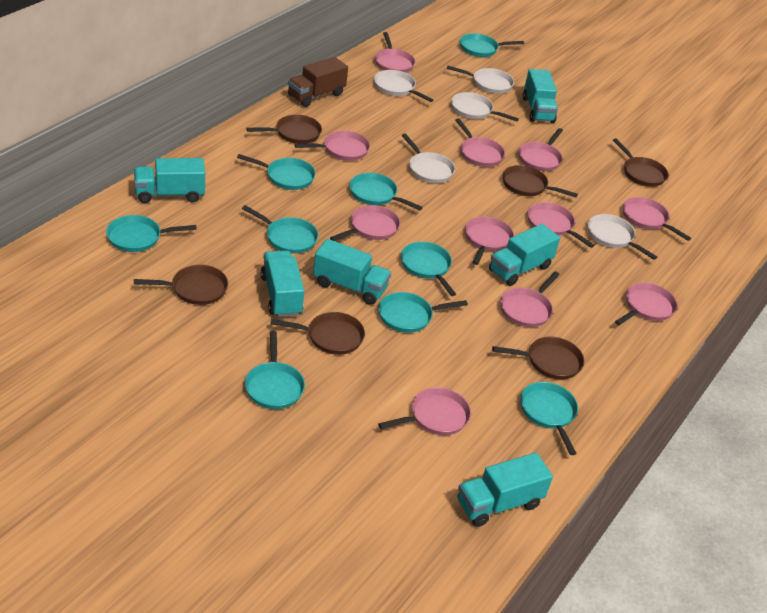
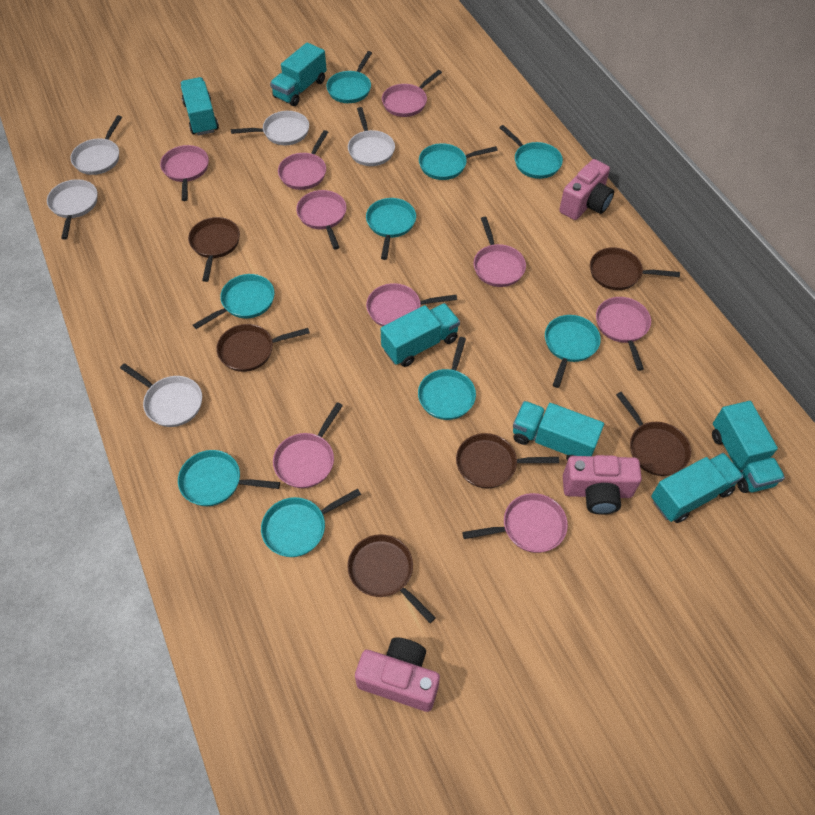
brown truck: [288,57,348,107] = 1 -> none = 0
pink camera: none = 0 -> [355,637,440,712] [559,159,614,220] [563,455,642,515] = 3
pink pan: [294,131,370,161] [330,205,400,241] [375,32,415,73] [378,387,471,435] [455,118,505,167] [465,216,514,265] [500,271,560,327] [518,128,563,171] [528,202,595,248] [615,283,678,325] [623,197,691,241] = 11 -> [160,145,209,201] [273,402,343,488] [278,130,328,190] [296,190,346,250] [366,283,457,327] [382,70,442,117] [462,493,568,553] [474,217,526,287] [596,297,651,371] = 9

